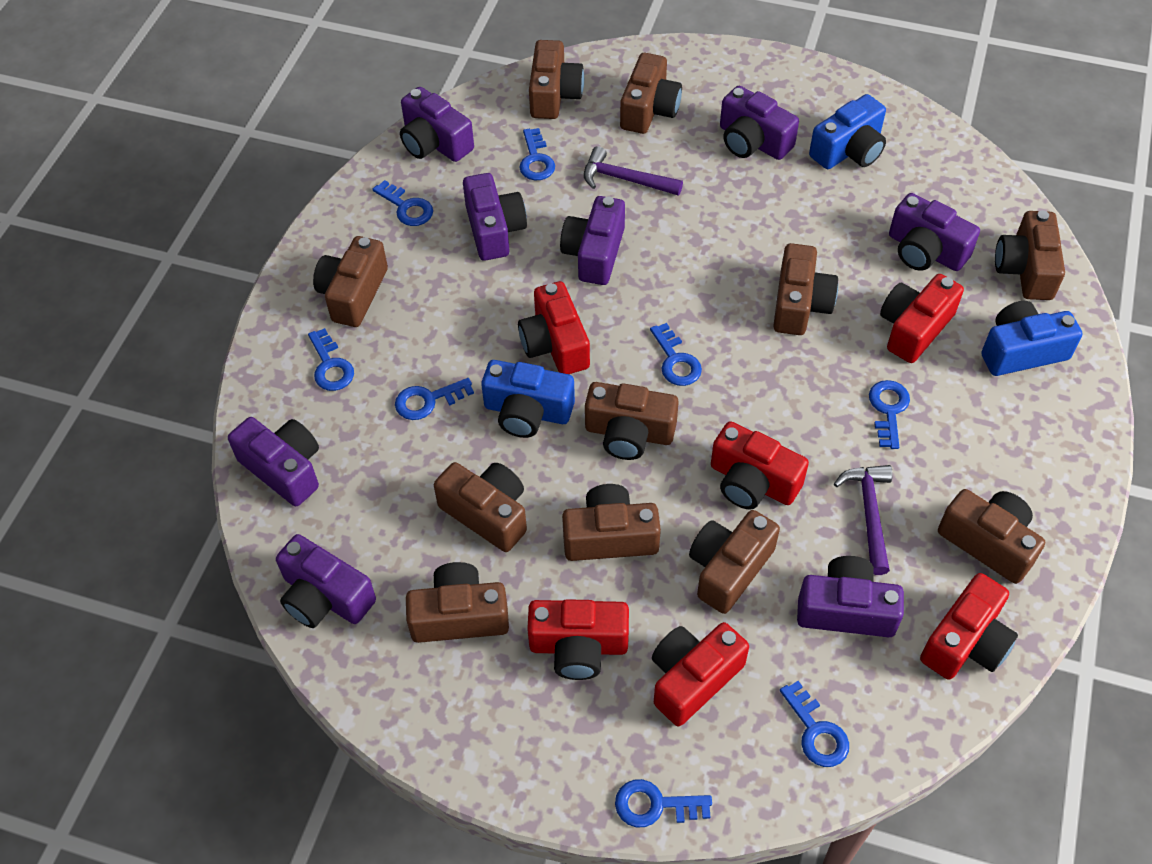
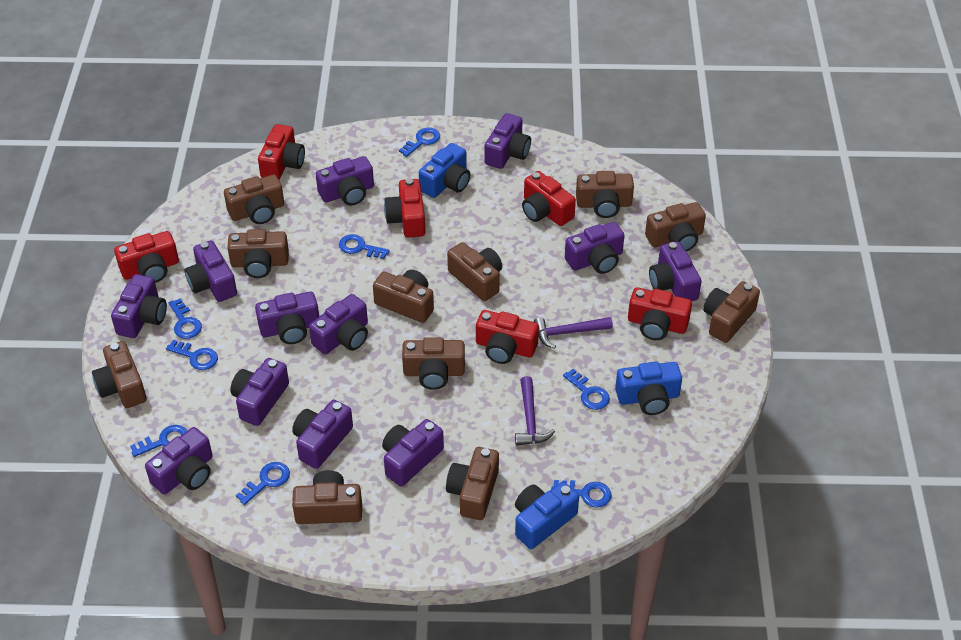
purple camera: [228,417,319,506] [276,534,376,628] [400,87,474,162] [463,173,527,261] [560,196,625,285] [720,86,799,160] [797,556,904,637] [889,193,980,271] = 8 -> [111,274,167,338] [145,427,213,494] [185,241,237,302] [230,358,289,426] [255,292,319,344] [292,400,353,469] [309,294,368,354] [316,156,374,205] [382,419,444,486] [485,113,531,169] [565,222,624,274] [649,241,702,301] = 12

